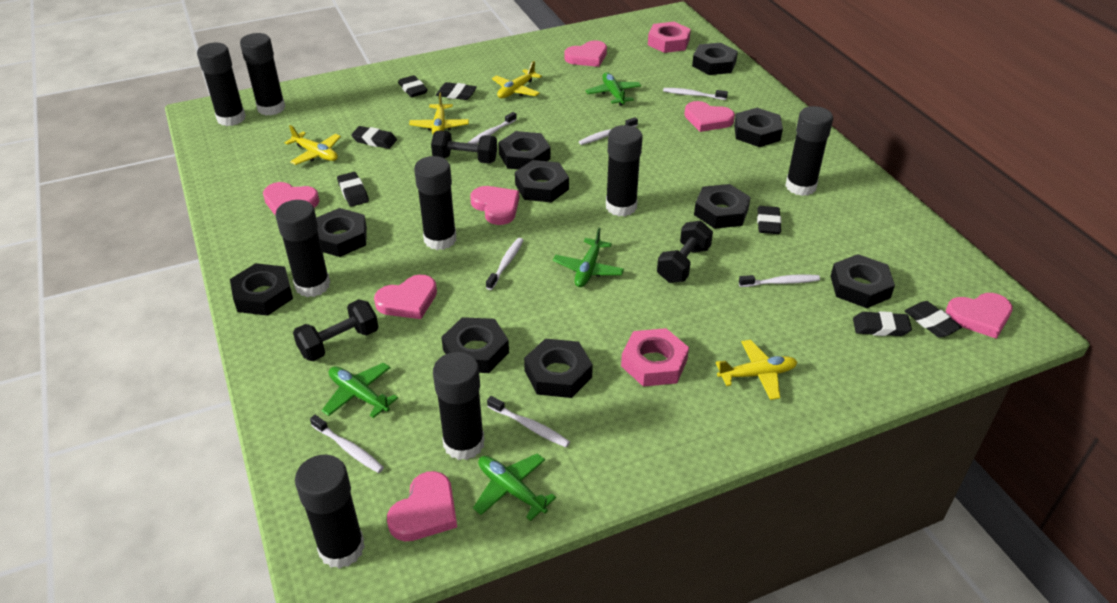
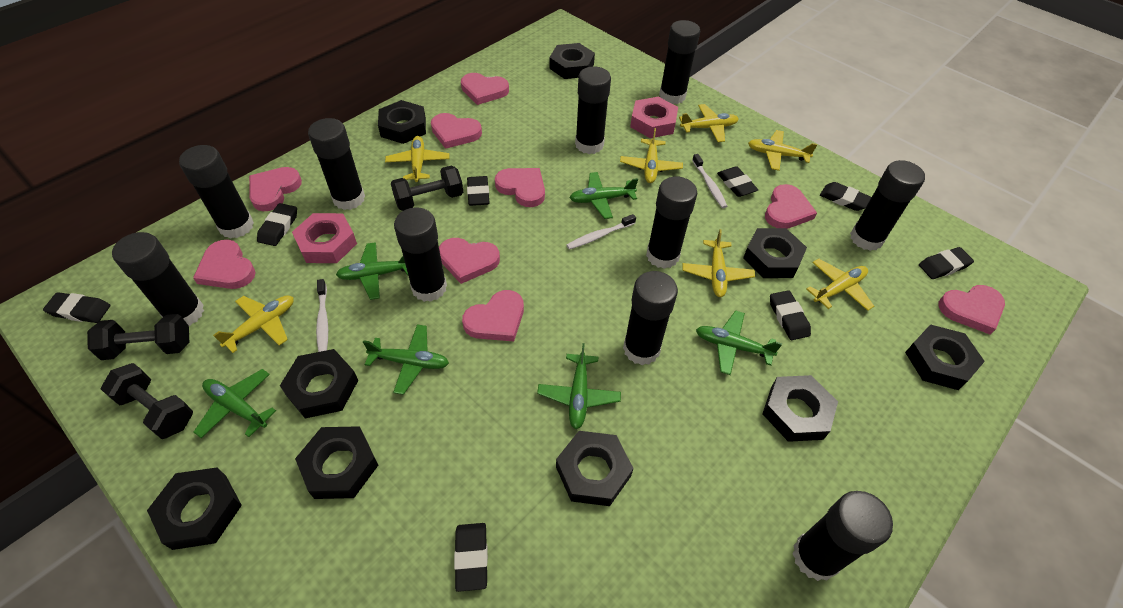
black eraser: [337,172,369,207] [351,126,397,149] [398,75,428,97] [436,82,477,100] [757,206,781,234] [853,311,912,336] [905,301,962,338] = 7 -> [43,292,110,323] [257,203,297,246] [454,523,488,592] [467,176,489,206] [717,166,758,197] [770,290,811,340] [820,182,871,211] [919,247,974,279] = 8
black glue stick: [197,43,246,126] [240,33,285,116] [276,200,330,297] [295,455,365,569] [414,156,457,250] [433,352,485,460] [606,125,643,216] [785,106,833,196] = 8 -> [112,232,204,326] [179,145,254,239] [308,118,365,210] [394,207,447,302] [575,66,611,154] [623,271,678,365] [646,176,697,269] [659,20,700,104] [793,491,893,581] [850,160,925,251] = 10
black nut: [230,263,293,316] [316,208,367,257] [441,317,509,373] [498,131,551,170] [515,160,569,202] [524,338,593,398] [692,43,738,75] [694,184,751,229] [734,108,783,147] [831,254,895,308] = 10 -> [147,467,242,550] [280,349,358,418] [295,426,378,499] [378,100,426,144] [549,43,595,79] [556,431,634,506] [743,228,807,278] [762,375,838,442] [905,324,985,390] = 9
green plane: [322,362,398,418] [473,453,556,521] [553,228,624,287] [586,72,641,106] = 4 -> [194,369,276,438] [336,242,408,300] [363,325,449,395] [537,343,621,429] [570,172,638,219] [696,310,782,375] = 6
pink heart: [263,182,320,216] [374,275,437,319] [387,471,457,541] [470,186,519,225] [564,40,607,67] [684,101,735,132] [946,293,1013,339] = 7 -> [193,240,256,289] [249,167,302,211] [431,113,482,149] [439,238,500,284] [461,73,509,105] [462,290,524,342] [495,168,545,207] [765,184,817,229] [939,285,1005,335] = 9
white toothbrush: [310,415,384,473] [468,112,517,144] [486,238,523,290] [487,396,570,447] [579,117,638,145] [663,88,728,100] [739,274,820,287] = 7 -> [316,279,328,352] [567,214,636,250] [692,154,727,208] = 3
yellow plane: [285,125,341,165] [409,93,469,134] [492,61,542,98] [716,340,797,400] = 4 -> [213,295,294,353] [385,136,449,182] [620,128,683,183] [679,104,739,142] [682,229,755,297] [748,130,817,171] [807,259,874,311] = 7

